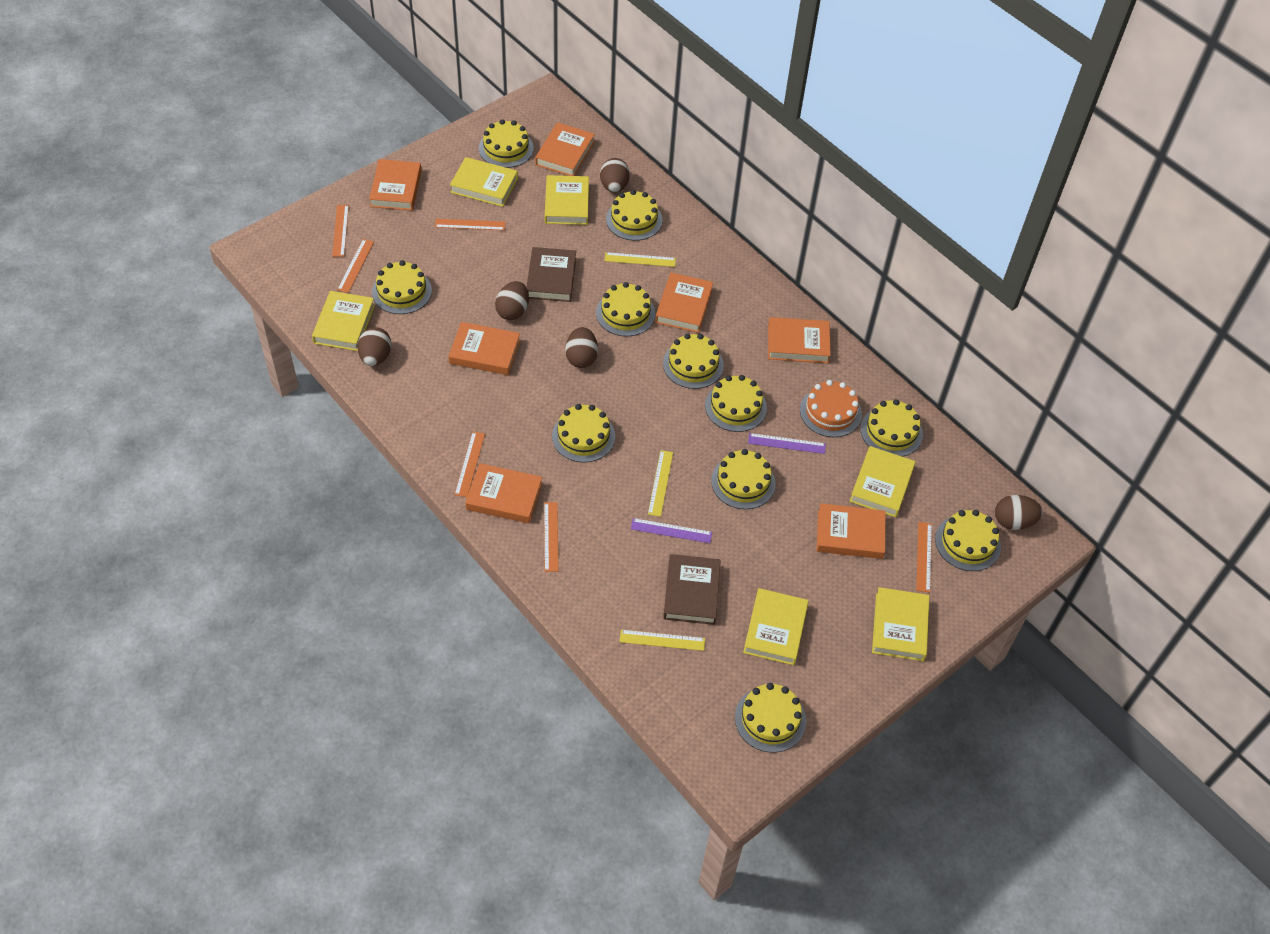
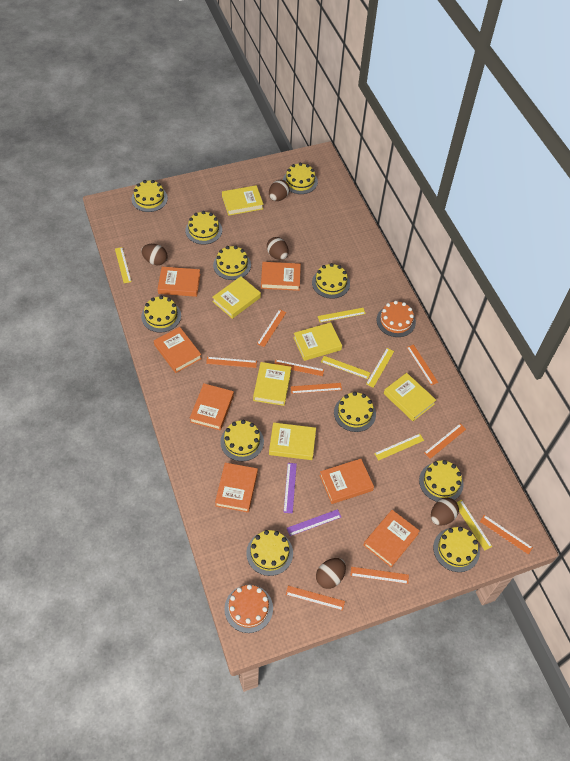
brown book: [526,247,576,302] [663,554,721,625] = 2 -> none = 0
orange cake: [800,380,862,437] = 1 -> [224,584,273,633] [376,301,416,337] = 2
orange ruler: [332,205,349,257] [337,239,374,293] [435,219,506,230] [455,432,485,497] [544,502,558,572] [916,522,932,592] = 6 -> [206,357,257,368] [257,309,286,347] [274,359,324,376] [286,586,345,611] [291,383,342,394] [350,567,409,584] [407,344,438,385] [424,424,466,459] [480,515,533,555] = 9
yellow ruler: [604,252,676,267] [620,630,705,651] [648,450,673,517] = 3 -> [115,247,132,283] [318,308,366,322] [321,356,370,379] [366,348,394,388] [374,434,424,461] [457,500,492,551] = 6

